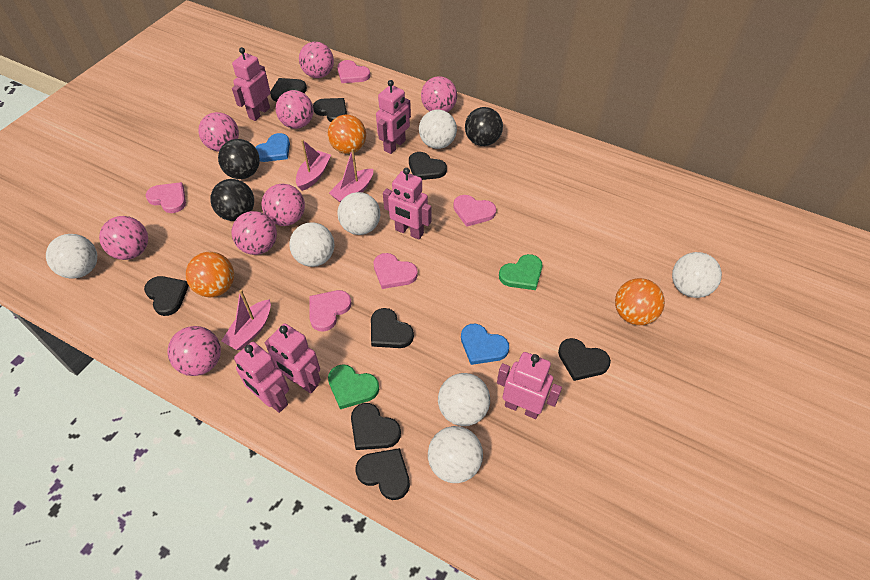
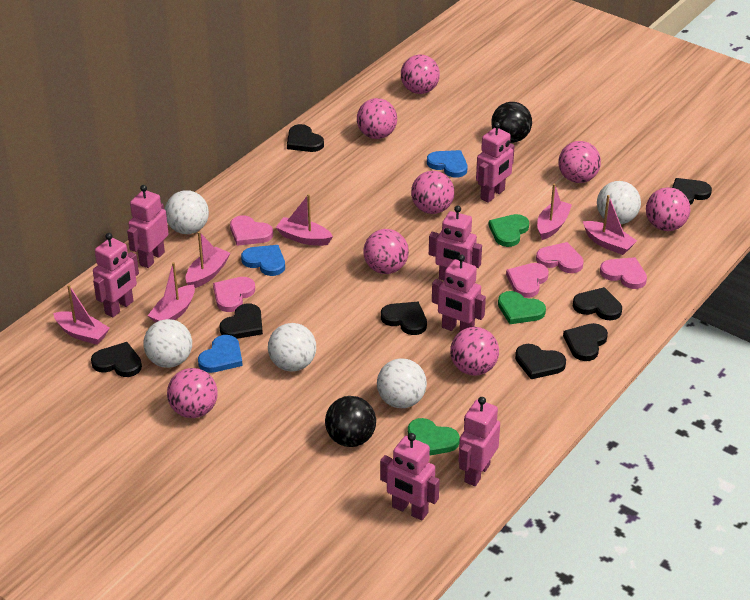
black ball: [210,179,254,221] [218,139,260,179] [465,107,503,146] = 3 -> [325,396,376,447] [491,102,532,143] = 2
blue heart: [255,133,290,162] [461,324,509,365] = 2 -> [198,335,243,373] [241,245,285,276] [427,150,467,178] = 3
green heart: [328,364,379,409] [499,254,542,290] = 2 -> [408,418,460,456] [489,214,529,247] [498,291,546,324] = 3
orange ball: [186,252,234,298] [328,115,366,154] [615,278,665,325] = 3 -> none = 0
pink boat: [221,290,271,350] [296,140,331,191] [329,149,373,202] = 3 -> [53,285,110,345] [148,262,195,323] [185,231,230,288] [276,194,333,246] [537,184,572,240] [583,195,637,255] = 6
pink robot: [232,47,271,121] [234,342,289,413] [265,323,321,394] [376,80,411,154] [383,168,431,240] [497,352,562,419] = 6 -> [93,233,139,318] [127,185,168,268] [380,433,440,520] [429,206,482,280] [432,254,486,331] [458,397,500,486] [476,122,515,203] = 7
white ball: [46,234,97,279] [289,222,334,267] [338,192,380,235] [419,110,457,149] [428,426,483,483] [438,373,490,426] [672,252,722,298] = 7 -> [143,319,192,368] [165,190,209,234] [268,323,316,372] [377,358,427,408] [597,181,641,224] = 5

